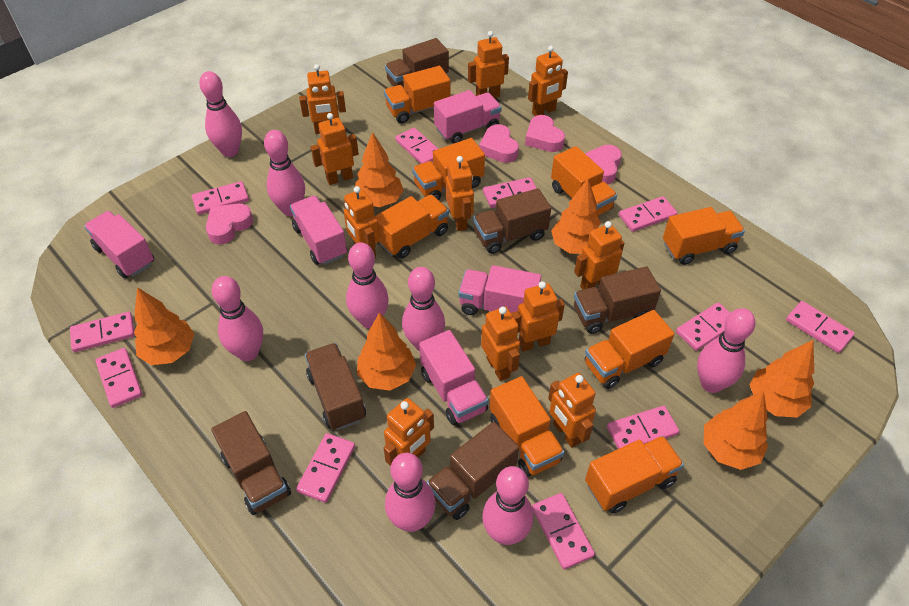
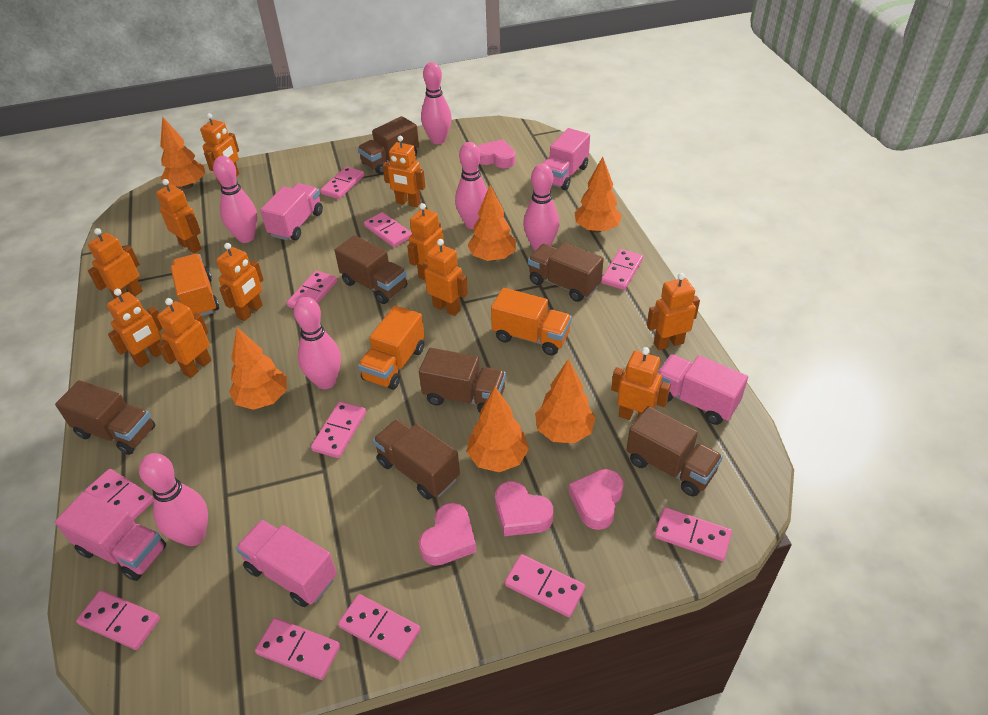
brown truck: [211,411,291,515] [305,343,366,430] [385,38,449,87] [426,422,519,520] [473,188,551,254] [574,266,661,334] = 6 -> [55,380,155,455] [335,235,408,304] [358,116,419,174] [373,419,460,500] [419,348,506,412] [528,242,604,302] [626,406,723,497] = 7
orange truck: [375,195,449,258] [384,66,450,123] [412,138,485,200] [490,376,564,477] [551,146,617,215] [585,310,674,389] [585,436,684,514] [663,207,745,265] = 8 -> [171,254,219,316] [358,306,425,390] [491,288,572,355] = 3
pink bowling pin: [199,71,242,157] [212,276,263,361] [264,130,305,216] [346,242,389,328] [385,453,436,532] [402,267,445,351] [482,466,534,545] [697,308,755,393] = 8 -> [139,453,208,546] [213,156,257,243] [293,297,341,389] [421,62,452,144] [455,142,487,229] [523,164,559,251] = 6

